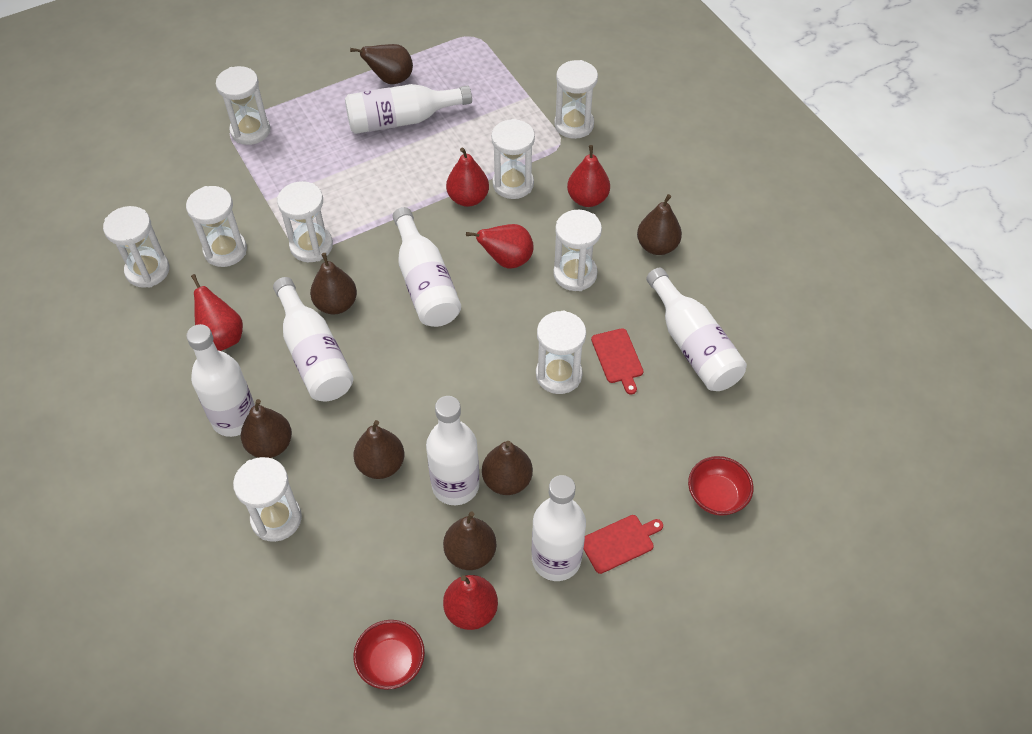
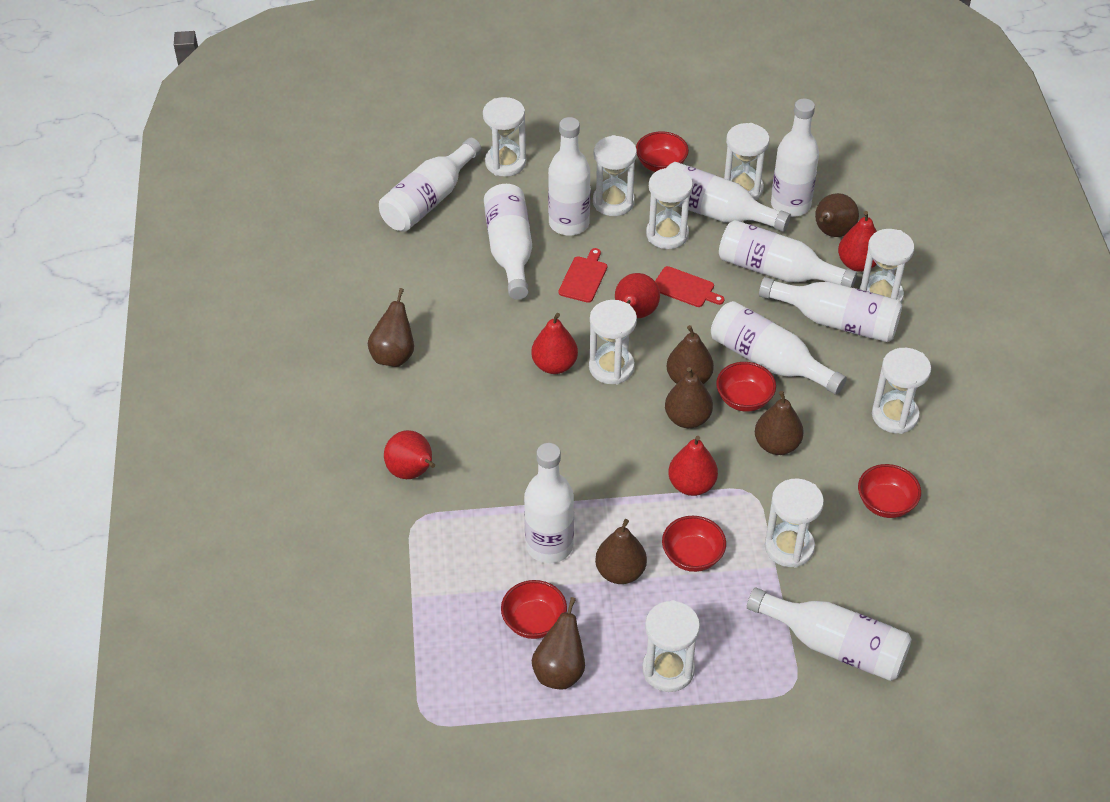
red bowl: [353,620,425,690] [688,456,753,516] = 2 -> [501,580,567,639] [636,131,689,172] [662,516,726,572] [716,362,776,412] [858,464,921,518] = 5
white bottle: [186,324,255,437] [273,277,353,401] [345,84,472,134] [393,207,461,327] [426,396,480,505] [532,475,586,581] [646,268,747,391] = 7 -> [379,138,482,232] [484,184,532,300] [524,443,574,563] [548,117,590,236] [667,162,791,232] [711,301,847,395] [719,220,857,288] [747,587,912,681] [759,277,902,342] [771,98,819,217] = 10

